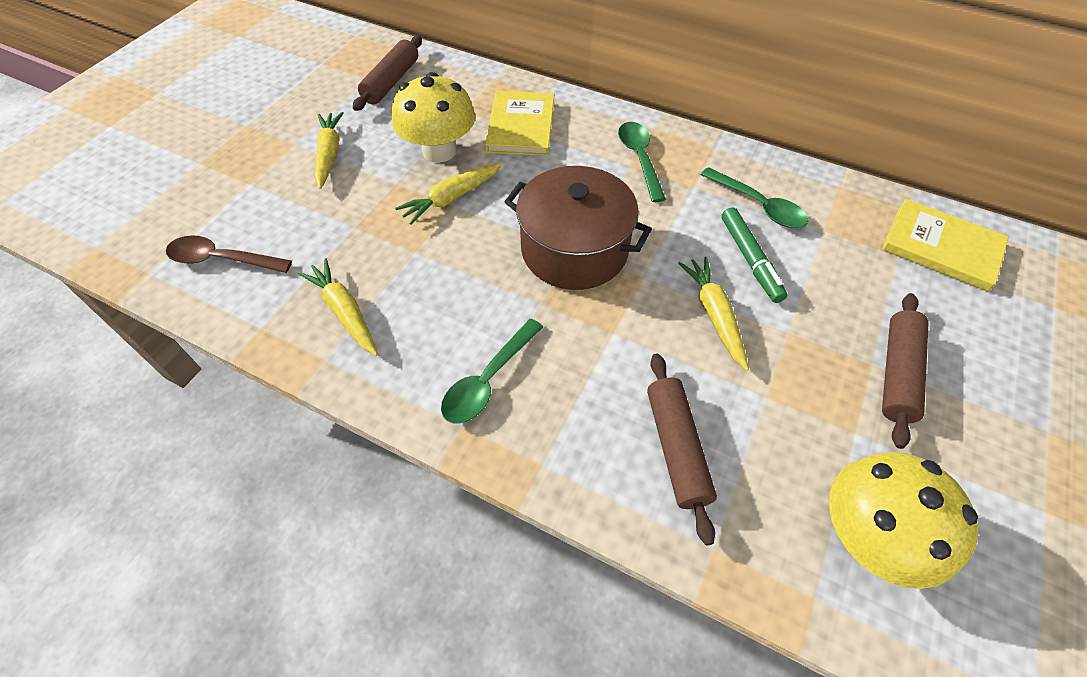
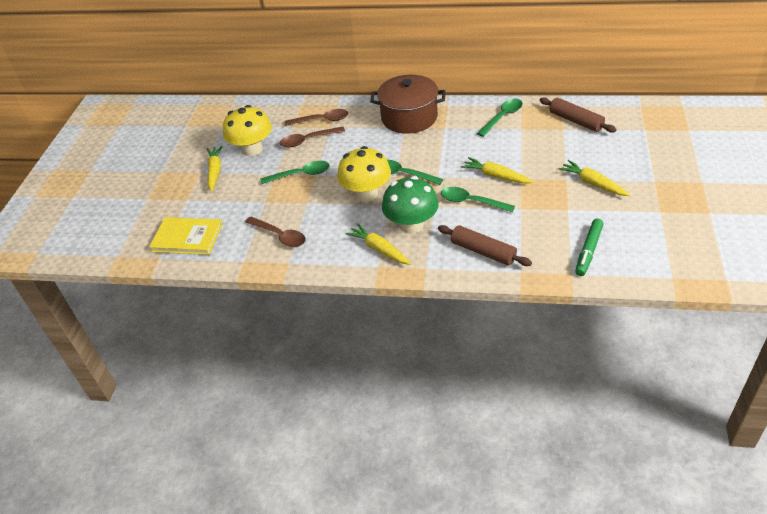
brown rolling pin: [353,36,422,111] [647,353,717,545] [882,293,929,449] = 3 -> [438,225,532,266] [540,97,617,133] = 2
brown spoon: [166,236,292,273] = 1 -> [245,216,306,247] [280,127,345,147] [284,109,349,126] = 3
green mushroom: none = 0 -> [382,176,439,234] = 1
green spoon: [441,319,543,423] [618,122,666,202] [701,167,808,228] = 3 -> [260,161,330,184] [387,160,443,185] [441,187,515,212] [477,99,522,137] = 4
yellow book: [485,91,555,156] [882,199,1009,291] = 2 -> [149,217,223,255] = 1

